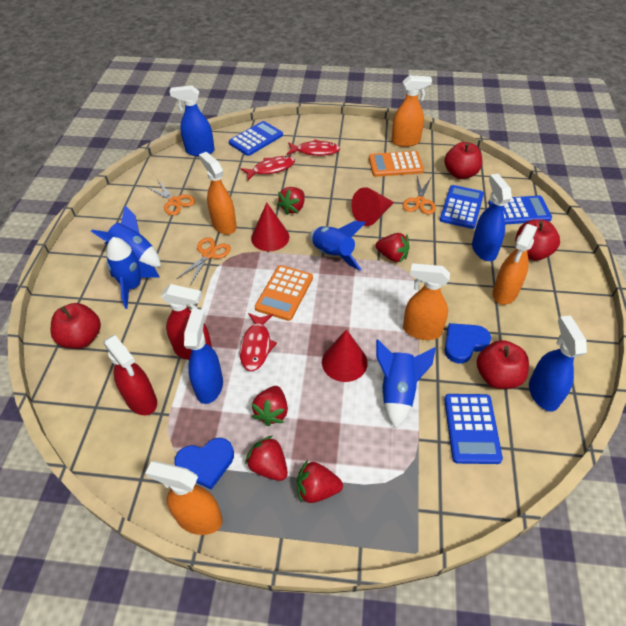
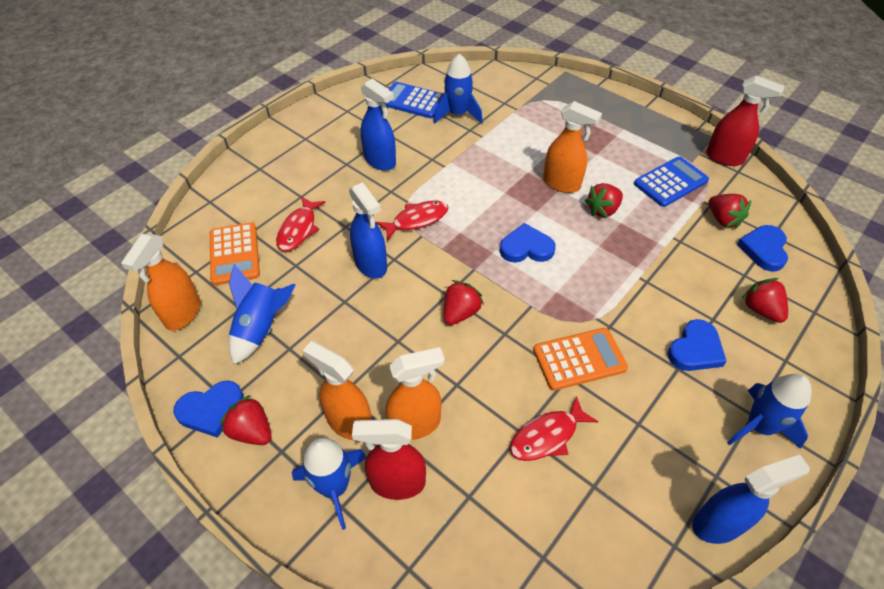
blue calculator: [229,121,283,156] [440,185,484,229] [444,394,503,464] [488,196,552,224] = 4 -> [385,82,445,118] [634,156,709,207] = 2
blue heart: [174,438,234,490] [445,323,491,363] = 2 -> [174,380,244,438] [500,223,556,263] [667,319,727,371] [737,225,788,272] = 4
blue spray bottle: [169,85,215,156] [184,309,223,404] [472,174,512,261] [529,316,587,412] = 4 -> [349,182,387,278] [361,79,396,171] [692,455,810,544] = 3
orange scissors: [147,179,195,215] [177,237,231,285] [403,176,436,214] = 3 -> none = 0
orange spray bottle: [145,461,223,535] [199,152,237,235] [392,75,432,147] [403,263,450,340] [492,224,537,305] = 5 -> [121,234,200,331] [302,341,372,441] [386,347,445,440] [543,101,602,193] = 4
red apple: [51,303,101,349] [444,142,482,179] [477,340,529,389] [515,219,560,261] = 4 -> none = 0
red cone: [251,203,289,251] [322,329,368,382] [351,187,394,226] = 3 -> none = 0

